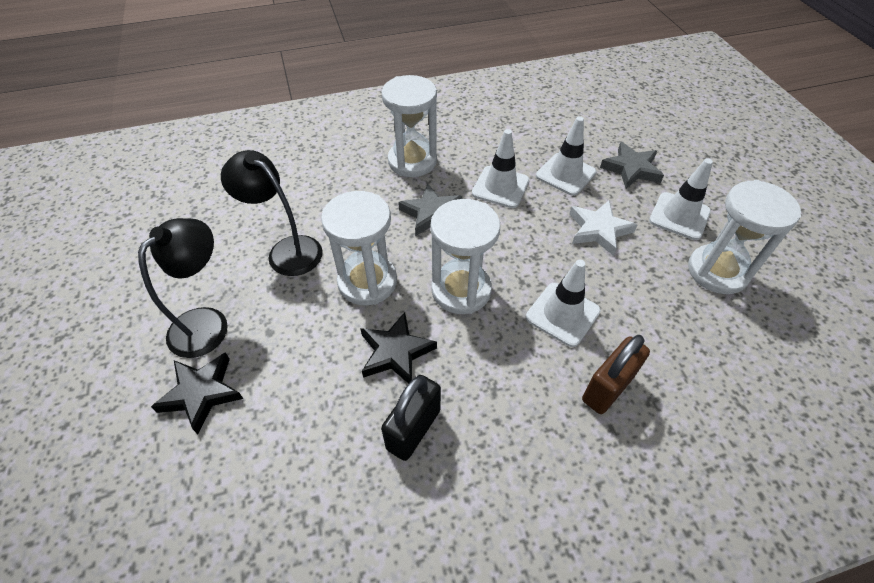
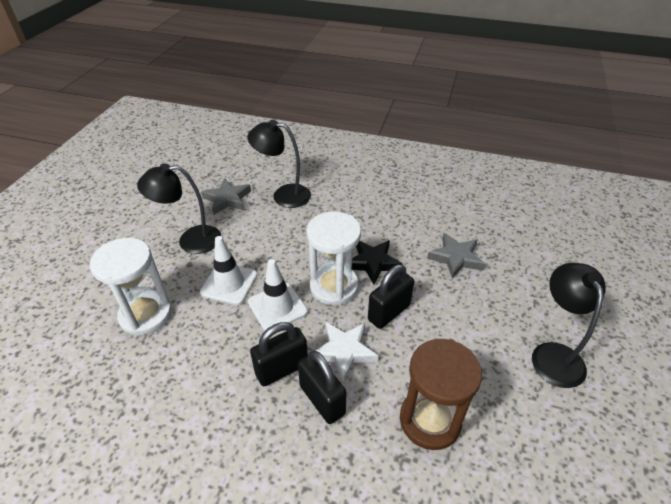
black lamp: [138,218,228,358] [221,150,323,276] = 2 -> [137,163,221,254] [247,120,311,208] [532,263,606,388] = 3
black padlock: [381,375,441,461] = 1 -> [250,322,308,386] [298,350,347,424] [368,264,414,329] = 3
black star: [151,352,243,434] [360,312,437,384] = 2 -> [352,240,403,284] = 1
brown hourglass: none = 0 -> [400,339,482,450] = 1
brown padlock: [582,335,650,414] = 1 -> none = 0
white hourglass: [321,191,397,305] [382,75,437,177] [431,199,500,314] [688,180,801,294] = 4 -> [90,238,172,336] [306,211,361,305] = 2
white traffic cone: [472,129,530,208] [526,260,601,347] [536,116,596,196] [649,158,713,240] = 4 -> [200,236,257,305] [248,259,308,331] = 2

